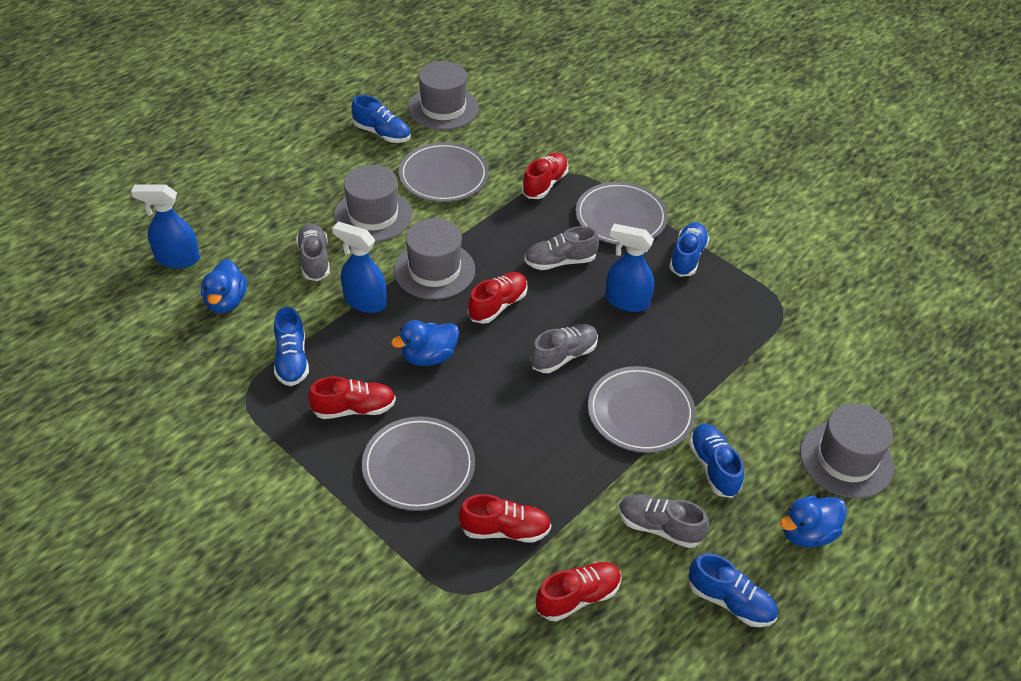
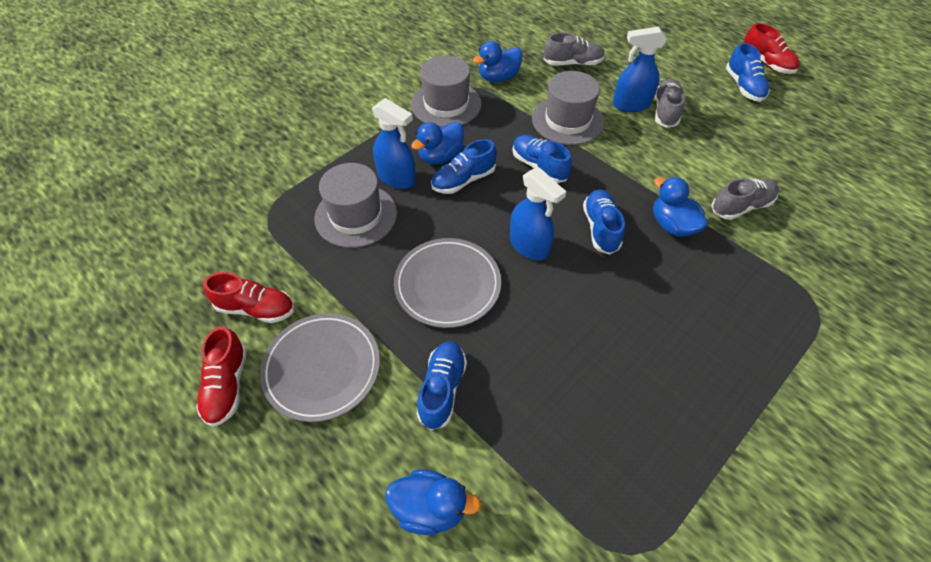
blue duck: [201,259,247,313] [391,320,459,366] [780,495,847,547] = 3 -> [385,469,481,535] [411,122,464,164] [473,41,523,82] [653,177,708,237] = 4
grey hat: [334,165,412,242] [394,218,475,300] [408,61,479,130] [800,403,894,498] = 4 -> [314,163,397,248] [411,55,482,127] [532,71,604,145] = 3
grey plate: [362,416,475,511] [399,142,488,202] [576,182,668,245] [588,366,696,453] = 4 -> [260,313,380,422] [394,238,501,328] = 2
grey shoe: [296,223,330,281] [524,226,599,270] [530,324,598,373] [619,494,709,548] = 4 -> [544,32,605,66] [655,79,685,128] [711,178,779,220] = 3
red shoe: [308,376,396,419] [458,494,551,543] [468,272,527,324] [522,153,568,199] [536,562,622,622] = 5 -> [196,326,247,427] [203,272,294,323] [743,23,800,74] = 3

